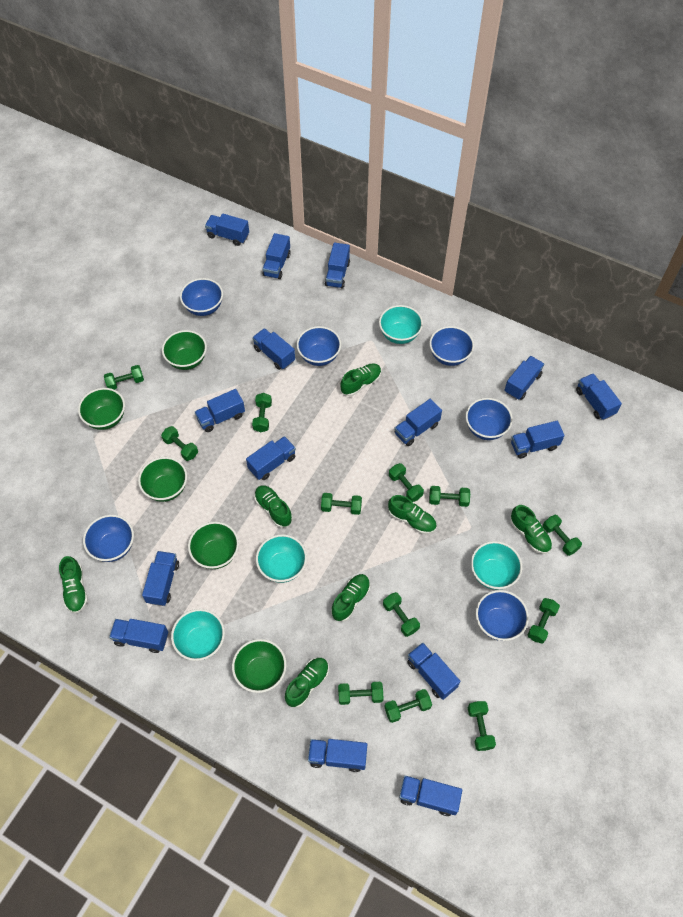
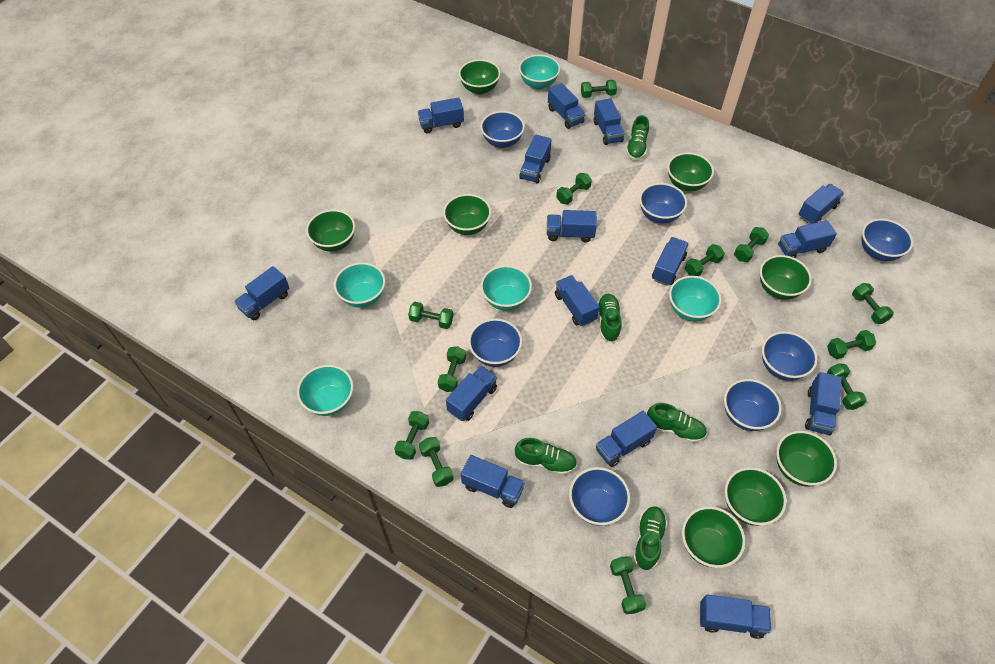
blue bowl: [83,515,134,562] [180,278,223,316] [297,326,341,366] [429,326,474,366] [466,398,513,440] [476,590,529,641] = 6 -> [468,318,522,367] [480,111,525,148] [569,467,630,526] [639,183,687,223] [724,379,782,431] [762,331,817,381] [862,219,913,261] = 7
green bowl: [78,388,125,430] [138,457,187,502] [162,330,207,370] [188,522,239,569] [232,639,287,693] = 5 -> [306,210,355,251] [443,194,491,235] [459,59,500,94] [667,152,714,191] [682,506,745,568] [725,467,787,526] [760,255,812,300] [776,431,837,486] = 8
green shoe: [59,556,88,613] [254,485,292,528] [285,658,329,708] [331,574,370,622] [340,363,381,396] [388,495,437,534] [510,505,552,554] = 7 -> [515,438,577,475] [597,294,622,342] [626,115,649,160] [633,507,667,571] [647,403,707,443] = 5
turquoise bowl: [171,609,225,661] [256,534,307,583] [379,305,423,344] [471,541,522,590] = 4 -> [297,365,353,416] [334,262,385,308] [481,265,532,311] [519,55,560,89] [669,276,721,322] = 5

